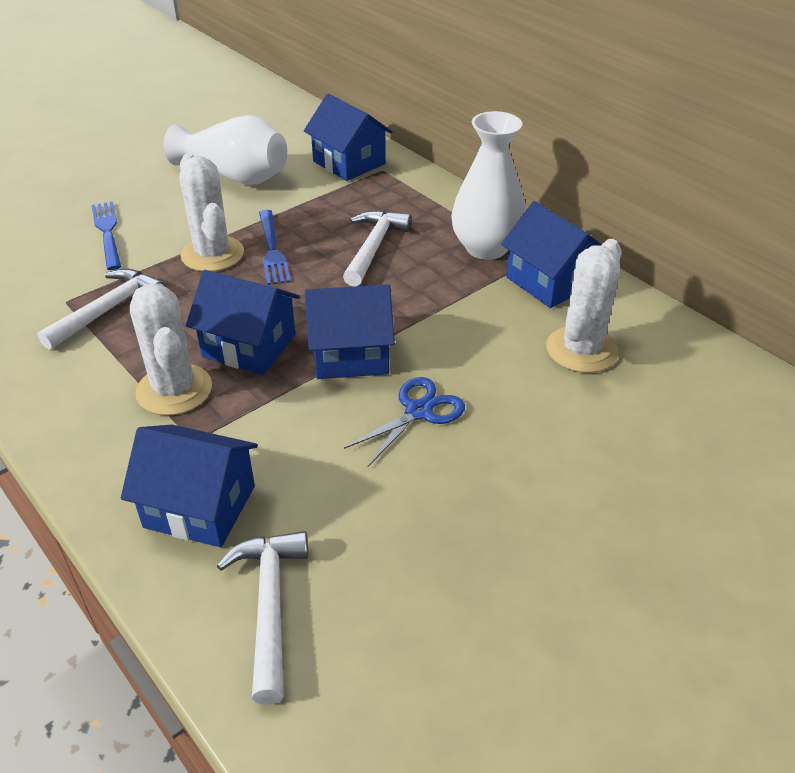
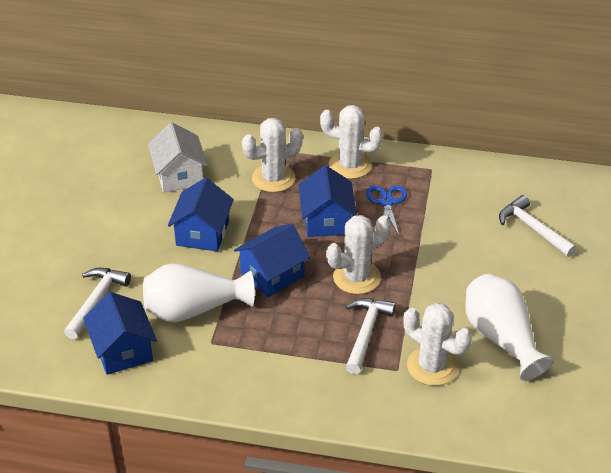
blue fork: [92,201,121,270] [259,210,291,285] = 2 -> none = 0
blue house: [121,425,258,547] [186,270,300,375] [304,94,392,181] [305,284,395,379] [501,201,602,308] = 5 -> [83,292,157,375] [168,178,234,252] [234,223,310,297] [299,165,357,237] = 4
white cactus: [130,284,212,415] [180,153,244,272] [546,239,621,373] = 3 -> [242,118,303,192] [320,105,383,179] [326,215,391,294] [403,303,472,386] = 4
white house: none = 0 -> [148,122,208,192] = 1

